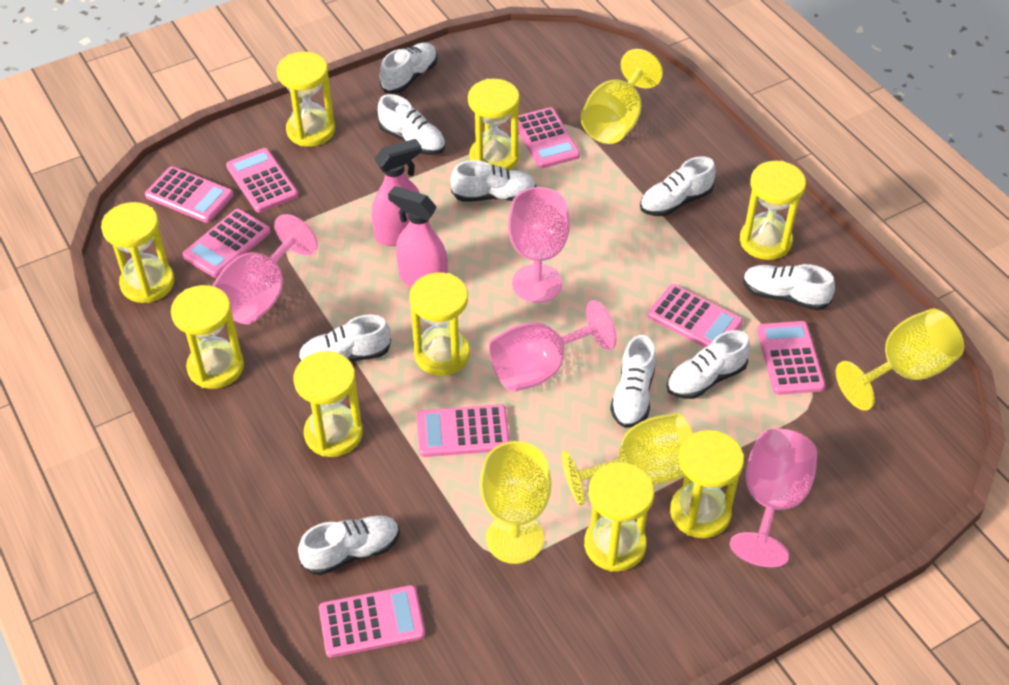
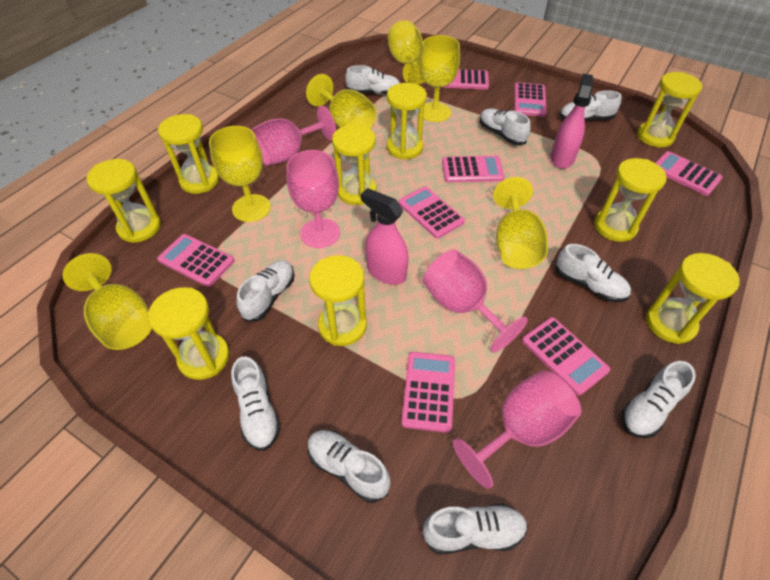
yellow goblet: [480,441,551,564] [562,413,693,506] [580,49,663,144] [836,309,964,410] = 4 -> [63,253,152,350] [209,126,271,222] [306,74,376,129] [388,20,425,85] [419,35,460,122] [493,177,548,269] = 6

